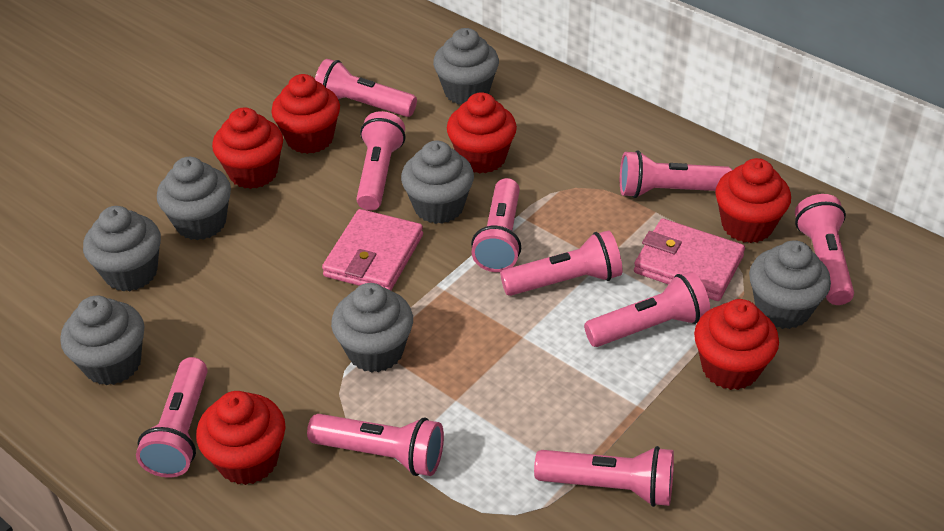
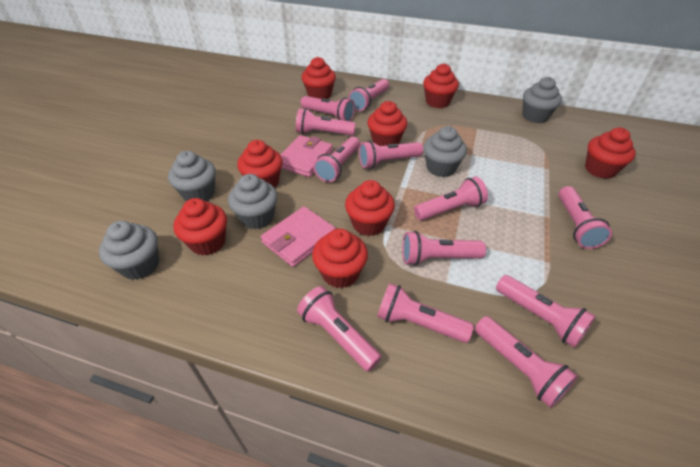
grey cupcake: [60,296,145,386] [83,206,161,291] [157,157,231,240] [331,283,413,373] [401,141,474,224] [433,28,499,105] [749,240,831,329] = 7 -> [99,221,159,280] [168,151,216,201] [228,174,278,229] [423,126,467,177] [523,77,562,123] = 5
pink flashlight: [136,357,208,478] [307,414,444,476] [315,59,417,117] [356,111,405,211] [471,178,521,272] [500,230,622,296] [534,446,674,507] [584,272,710,347] [620,150,732,198] [795,194,854,305] = 10 -> [296,108,356,136] [297,286,382,372] [301,96,355,121] [313,137,360,182] [348,79,389,111] [359,140,423,169] [377,283,474,343] [402,231,486,266] [414,177,488,221] [475,316,578,408] [496,275,596,348] [558,186,612,249] = 12
red cupcake: [196,391,286,485] [212,108,283,189] [271,74,340,154] [447,92,517,173] [694,299,779,390] [715,158,791,243] = 6 -> [174,198,227,256] [237,140,283,188] [301,57,336,99] [312,228,368,288] [345,180,395,236] [368,101,407,146] [423,63,459,108] [585,127,636,179] = 8

